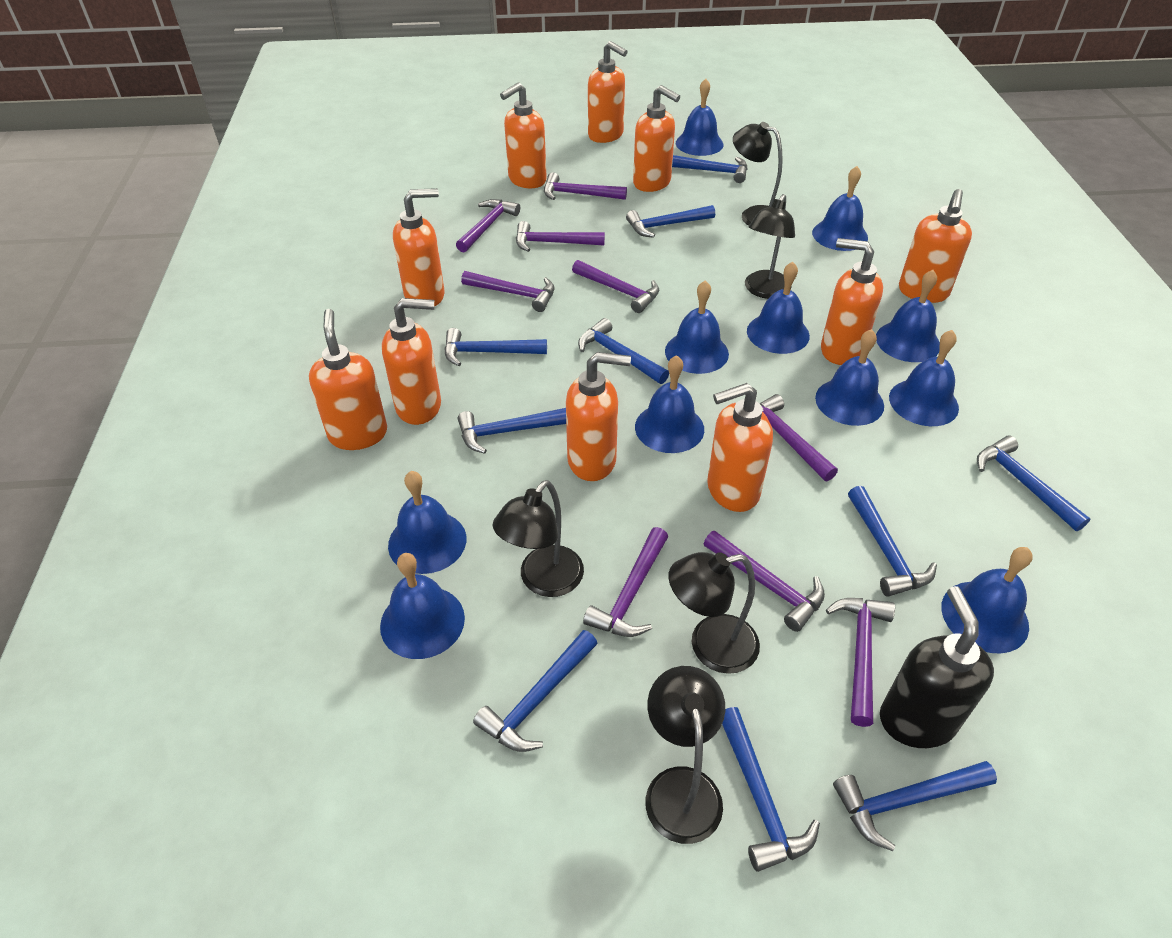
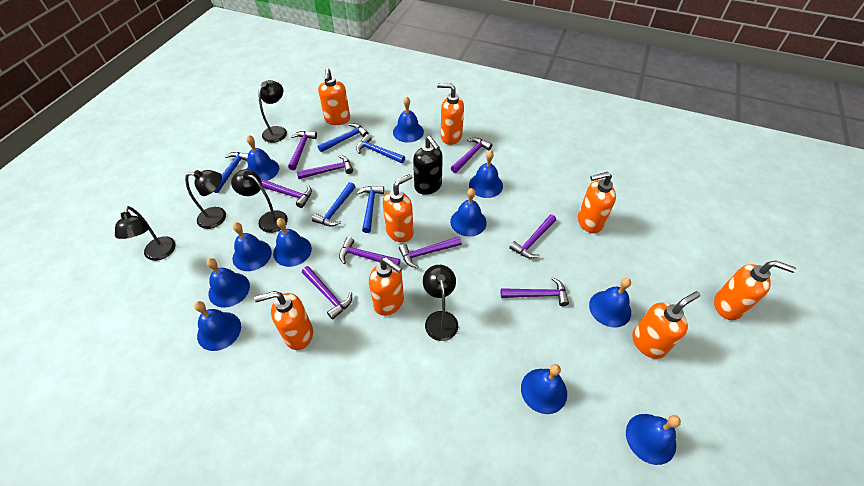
blue hammer: [444,328,547,366] [457,408,566,454] [473,630,598,752] [578,318,669,384] [626,205,715,238] [672,155,747,183] [722,707,820,872] [833,761,997,851] [848,486,937,597] [977,435,1091,531] = 10 -> [214,152,248,193] [312,182,356,226] [318,123,369,152] [356,134,405,163] [356,186,384,233] = 5
orange soap dispenser: [309,309,387,450] [382,298,441,425] [393,188,445,307] [500,82,547,188] [566,352,631,481] [588,41,628,143] [633,85,680,192] [707,383,773,512] [821,238,883,365] [899,189,972,303] = 10 -> [254,291,313,350] [318,68,350,125] [369,257,404,316] [383,174,414,242] [437,83,464,145] [578,172,616,233] [632,291,700,359] [714,261,796,320] = 8

